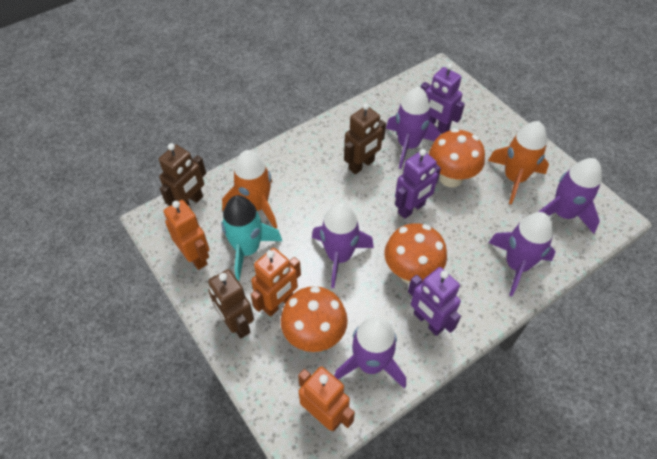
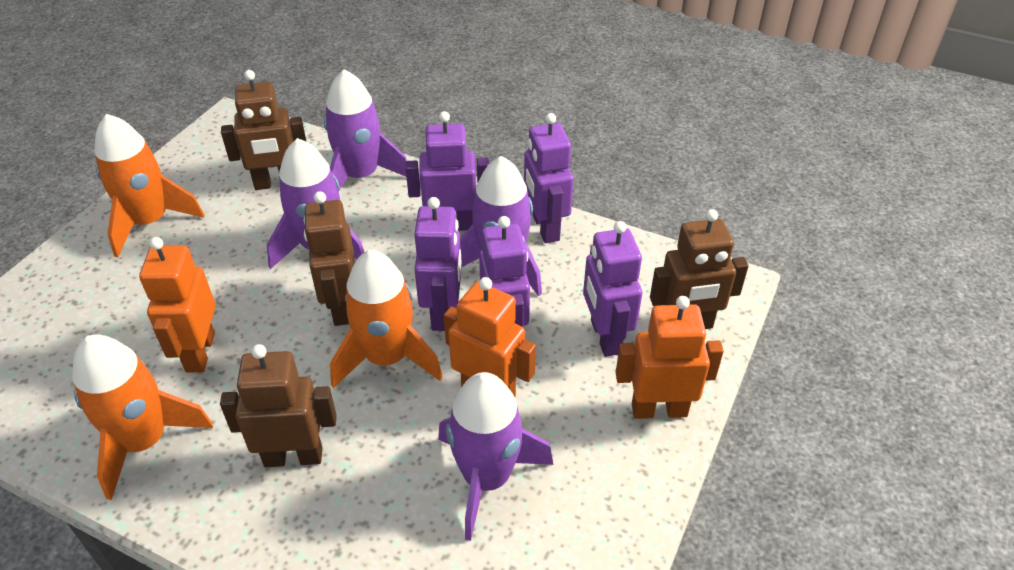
brown robot: [159,143,206,208] [208,269,254,339] [344,103,386,174] = 3 -> [220,344,337,467] [221,70,307,190] [303,191,355,326] [650,209,749,329] = 4
orange mushroom: [281,286,348,352] [385,223,447,284] [429,128,485,188] = 3 -> none = 0
orange rocket: [222,150,277,229] [488,121,549,204] = 2 -> [72,335,213,500] [94,114,204,257] [330,250,443,388] = 3
purple robot: [395,149,441,219] [408,267,461,336] [421,63,465,134] = 3 -> [406,111,489,231] [414,197,462,331] [479,216,530,327] [524,113,574,243] [583,221,642,357] = 5
purple rocket: [312,203,374,288] [334,317,406,389] [386,86,440,169] [488,212,555,296] [539,158,602,234] = 5 -> [267,138,365,269] [324,69,407,189] [438,372,553,541] [460,156,542,296] = 4
turquoise rocket: [221,195,282,281] = 1 -> none = 0

